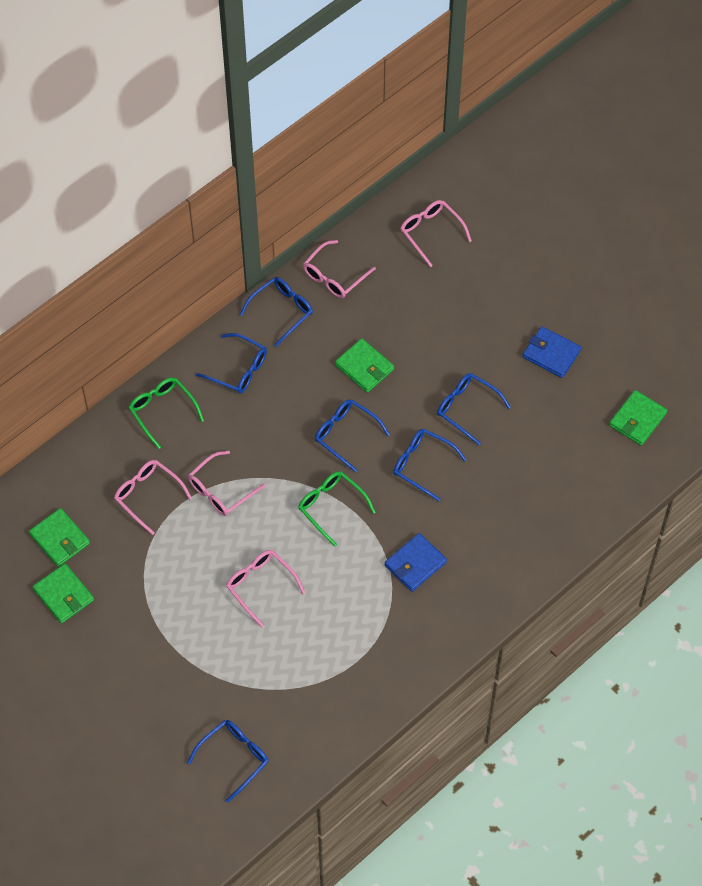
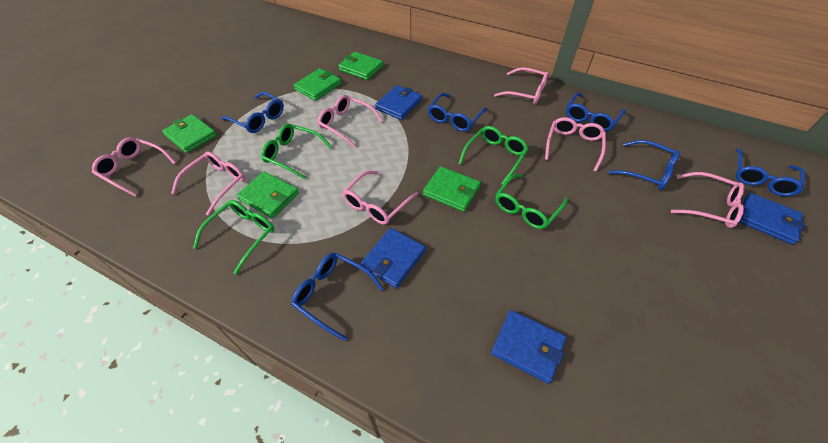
blue wallet: [384,533,447,592] [522,326,581,378] = 2 -> [360,228,426,288] [375,85,422,120] [491,310,566,384] [739,193,805,245] = 4
green glasses: [129,377,204,449] [298,471,376,546] = 2 -> [193,200,275,275] [261,124,332,179] [458,126,528,185] [495,174,568,229] = 4
green wallet: [29,508,90,567] [33,563,94,623] [335,338,394,393] [609,390,667,446] = 4 -> [162,114,217,153] [237,171,299,218] [294,68,341,101] [338,52,383,80] [423,166,481,212] = 5
pink glasses: [114,460,192,535] [188,451,265,516] [226,550,305,627] [303,240,376,298] [400,200,472,267] = 5 -> [92,137,176,197] [171,152,245,216] [317,95,383,148] [342,171,418,225] [494,67,549,104] [545,117,606,172] [671,172,745,228] = 7

